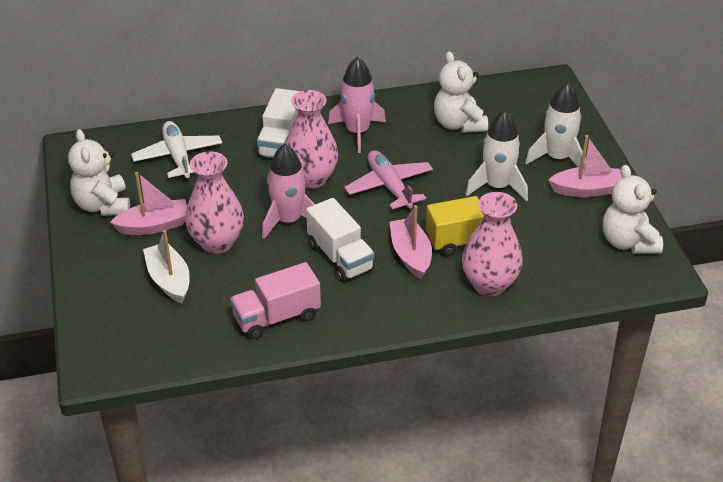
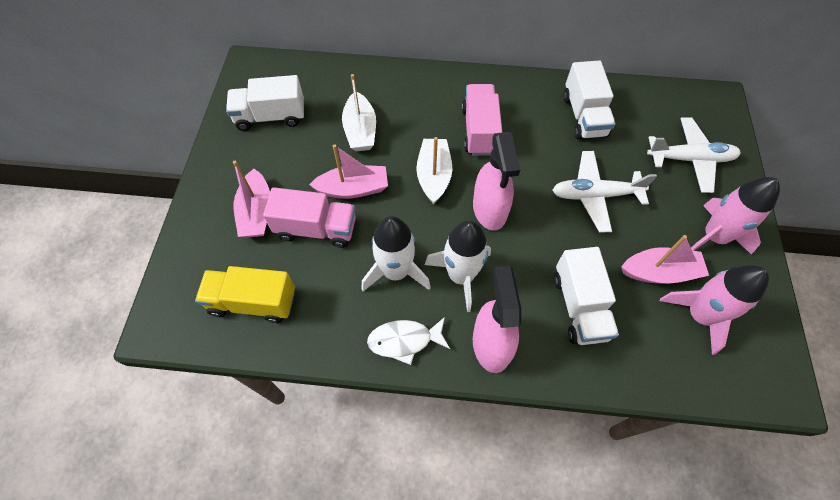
pink plane: [344,150,433,210] = 1 -> none = 0
pink spray bottle: none = 0 -> [473,132,520,231] [473,266,521,373] = 2
pink truck: [230,262,321,340] = 1 -> [263,187,356,248] [462,84,502,156] = 2
pink vase: [185,152,244,254] [285,90,338,189] [462,192,523,296] = 3 -> none = 0
white boat: [143,230,190,303] = 1 -> [342,74,376,152] [416,137,453,204] = 2
white fish: none = 0 -> [367,317,450,365] = 1
white plane: [131,121,222,179] = 1 -> [553,151,657,233] [647,117,741,193] = 2
white teddy bear: [68,129,130,216] [434,51,488,133] [603,165,663,254] = 3 -> none = 0
white truck: [256,88,300,158] [306,198,375,282] = 2 -> [226,75,304,131] [554,247,619,345] [563,60,615,139] = 3

